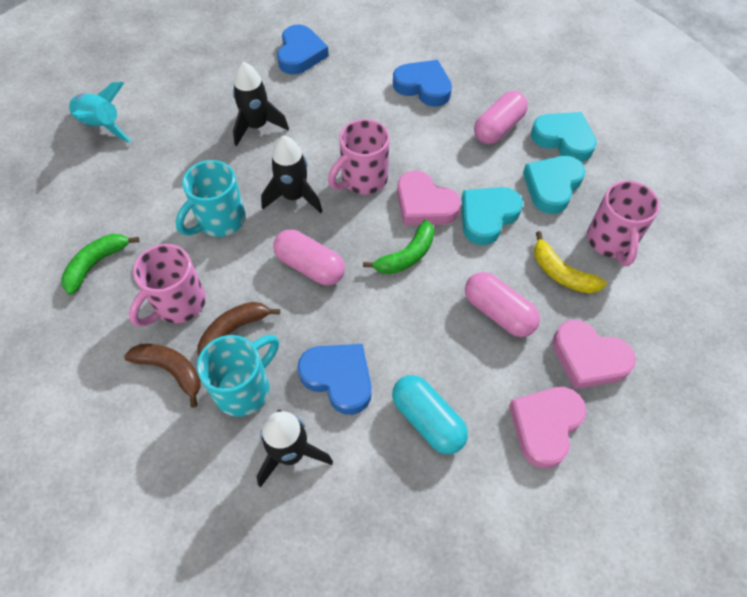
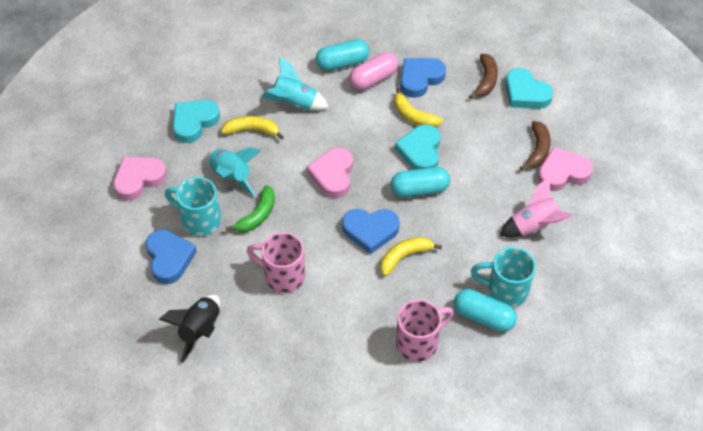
black rocket: [233,62,289,146] [257,410,333,488] [261,136,323,213] = 3 -> [159,295,220,363] = 1
green banana: [61,234,139,295] [363,220,434,274] = 2 -> [226,185,275,232] = 1
pink capsule: [273,229,345,286] [465,272,540,337] [474,91,528,144] = 3 -> [349,52,399,90] = 1
pink mug: [129,244,206,327] [328,119,390,194] [587,181,660,266] = 3 -> [247,232,305,293] [396,300,454,361] = 2
pink rocket: none = 0 -> [499,177,573,238] = 1
turquoise capsule: [392,375,468,454] = 1 -> [316,39,369,71] [391,167,450,197] [454,289,517,332] = 3
turquoise rocket: [68,82,131,143] = 1 -> [207,147,261,197] [261,57,329,111] = 2
yellow banana: [534,231,607,294] = 1 -> [221,116,284,140] [380,237,442,276] [394,88,443,127] = 3

